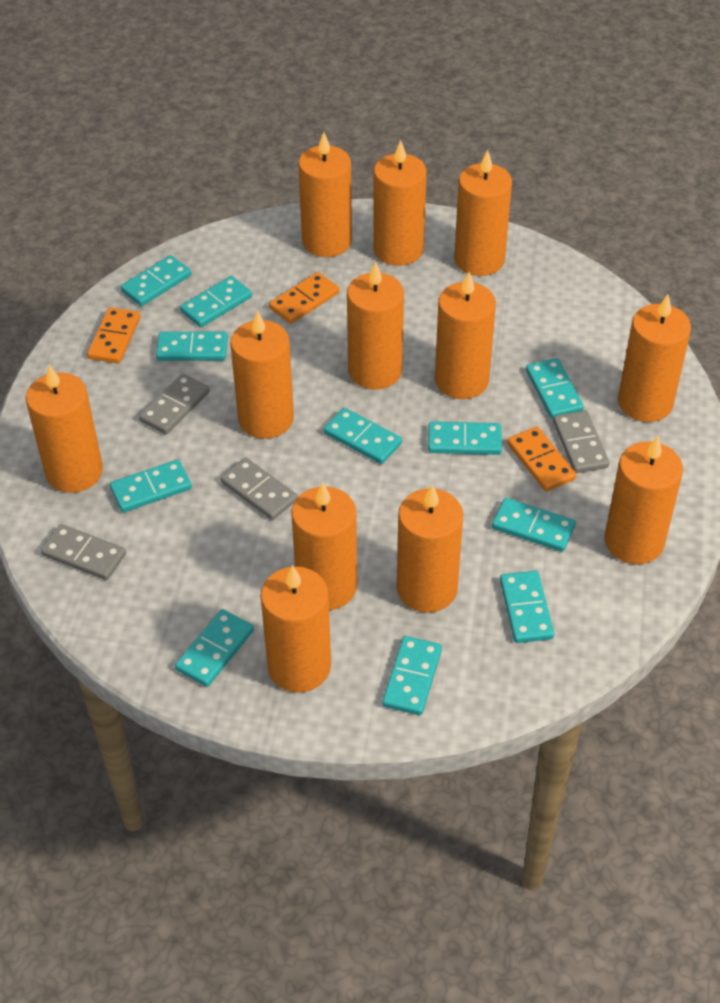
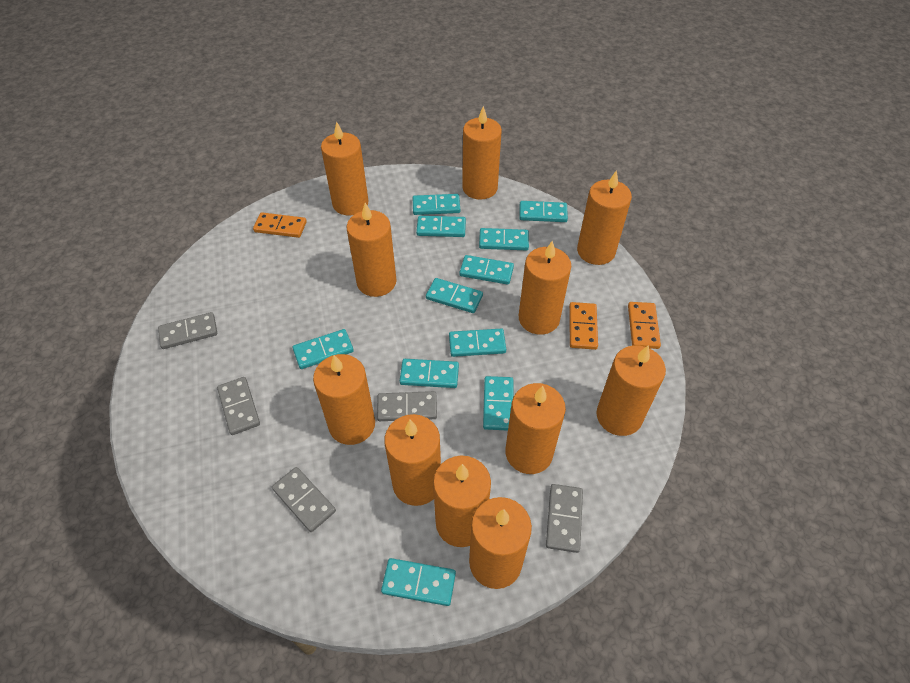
grey domino: [41,524,126,580] [139,373,210,434] [220,458,298,520] [553,410,610,473] = 4 -> [158,312,217,349] [217,377,260,435] [272,467,336,532] [377,391,437,421] [546,484,583,553] = 5
orange candle: [26,365,103,493] [230,310,294,439] [260,565,331,693] [291,482,357,610] [298,132,352,257] [347,262,404,390] [373,140,427,266] [397,484,463,613] [435,272,496,399] [454,150,512,276] [605,436,683,564] [618,294,691,422] = 12 -> [313,354,375,445] [321,121,369,215] [347,203,397,297] [385,414,441,506] [433,456,491,547] [462,106,502,200] [469,497,532,589] [505,383,566,474] [519,241,571,335] [577,170,632,265] [597,345,666,436] = 11

